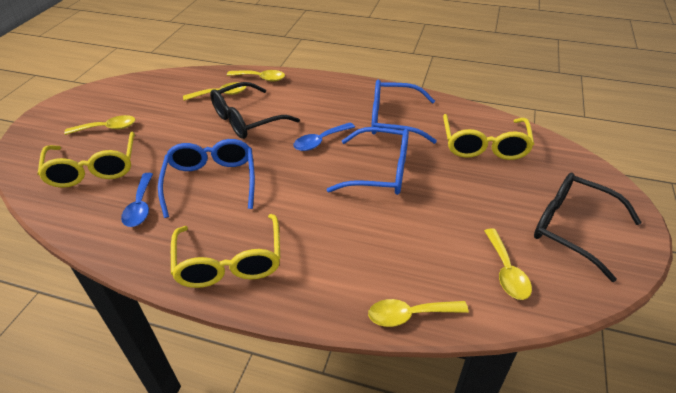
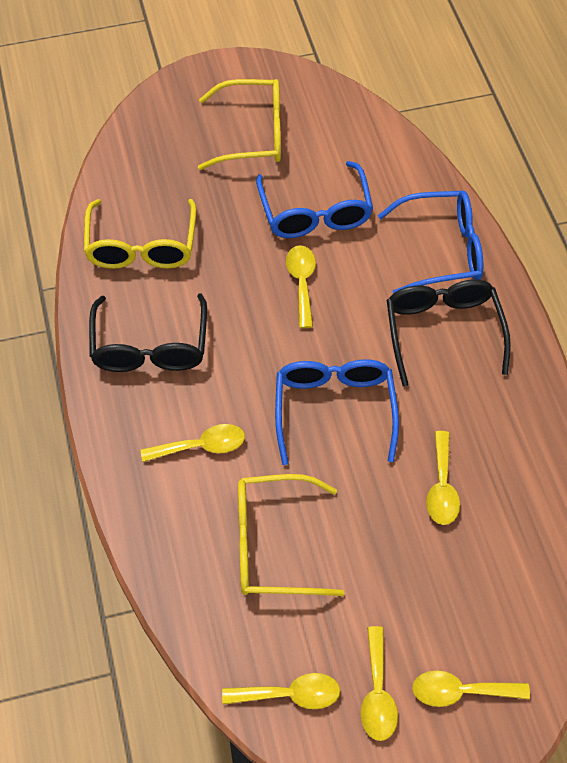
blue spoon: [121,173,153,227] [293,122,355,151] = 2 -> none = 0
yellow spoon: [64,115,135,135] [183,82,246,101] [227,70,285,82] [368,299,469,327] [484,228,532,300] = 5 -> [141,424,245,462] [222,673,340,709] [286,245,316,328] [361,626,398,741] [412,670,530,707] [426,431,460,525] = 6

